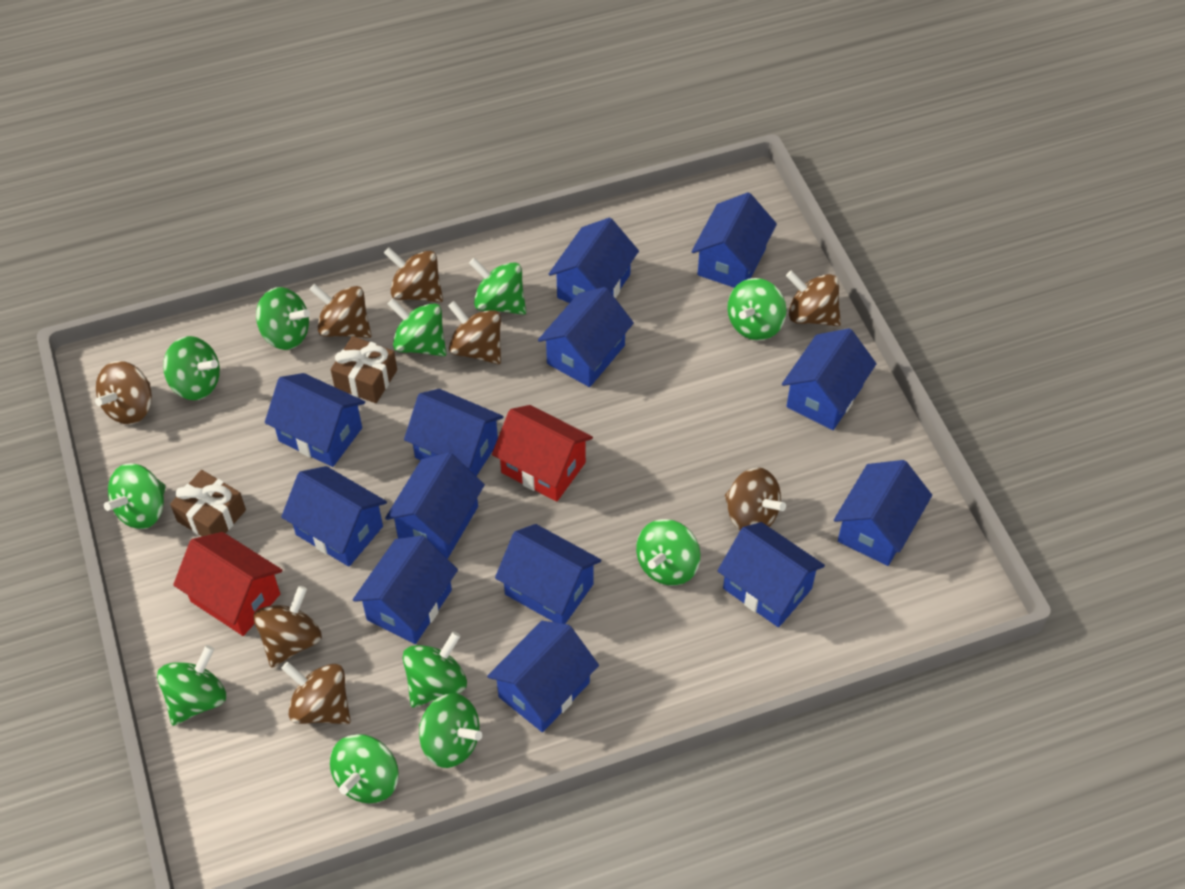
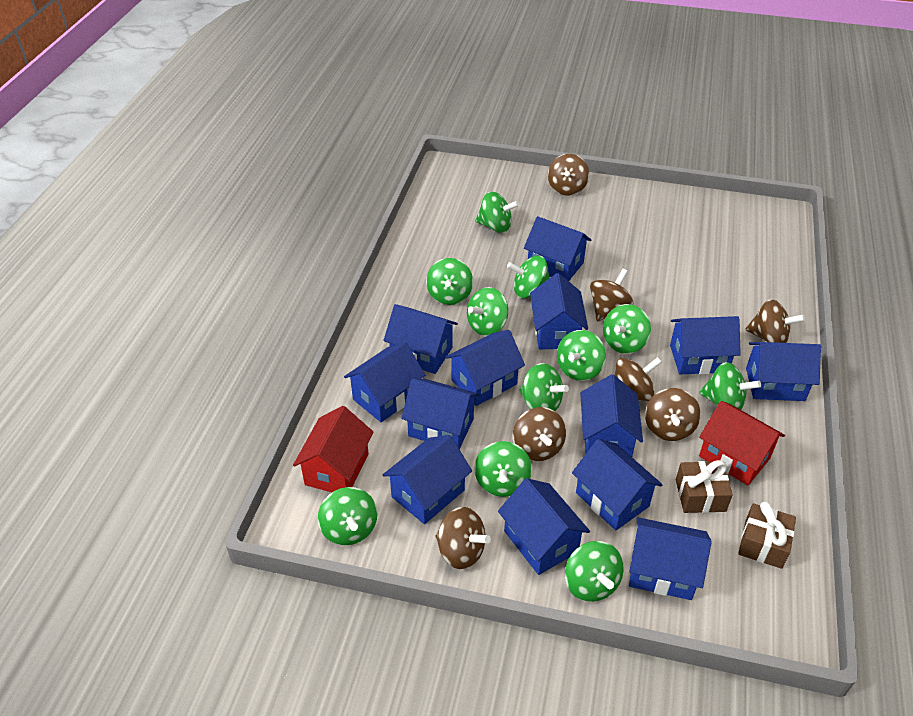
brown spinning top: [95,361,152,424] [254,586,322,668] [281,662,351,724] [309,284,371,338] [384,247,443,302] [448,301,501,364] [725,467,786,530] [786,270,841,326] = 8 -> [435,507,491,569] [513,407,566,461] [548,154,589,196] [590,269,634,321] [615,357,662,401] [645,388,701,441] [745,299,805,343] = 7

